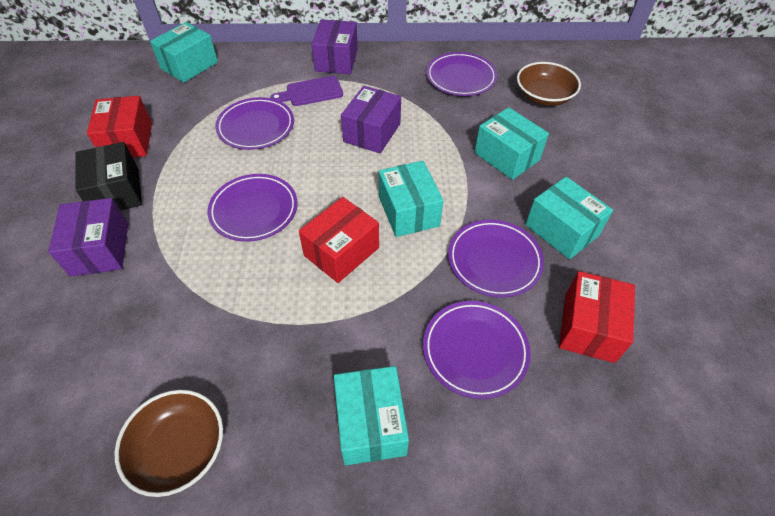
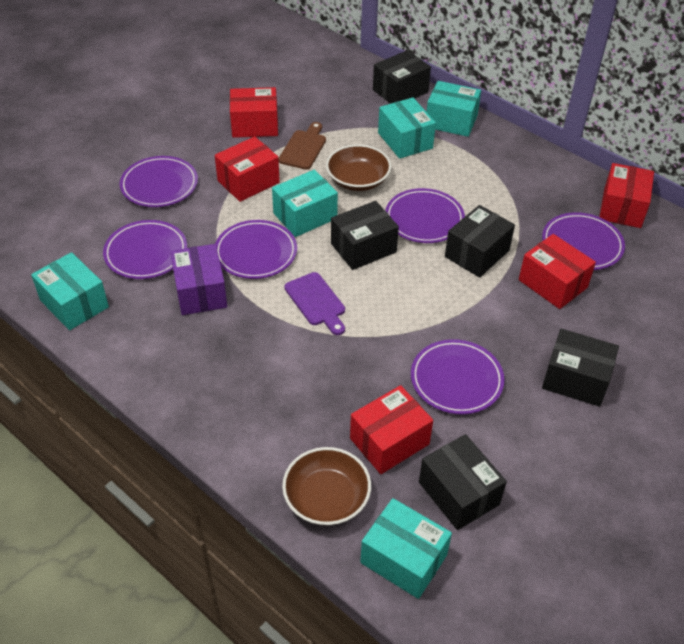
black box: [76,142,142,211] = 1 -> [331,201,399,270] [373,50,431,104] [419,434,507,530] [445,205,515,278] [542,329,619,407] = 5
brown cutting board: none = 0 -> [278,122,326,169] = 1
purple box: [48,198,128,277] [312,19,358,74] [341,86,401,154] = 3 -> [170,244,227,315] = 1
purple plate: [208,174,298,242] [215,97,294,150] [423,301,531,399] [426,52,497,96] [448,220,544,298] = 5 -> [103,220,187,279] [120,156,198,207] [215,220,297,279] [385,188,465,243] [411,339,504,414] [542,212,625,270] = 6
red box: [87,96,152,157] [299,197,379,283] [559,271,635,363] = 3 -> [215,136,280,202] [230,87,278,138] [350,385,433,474] [519,234,596,309] [599,163,654,228] = 5

